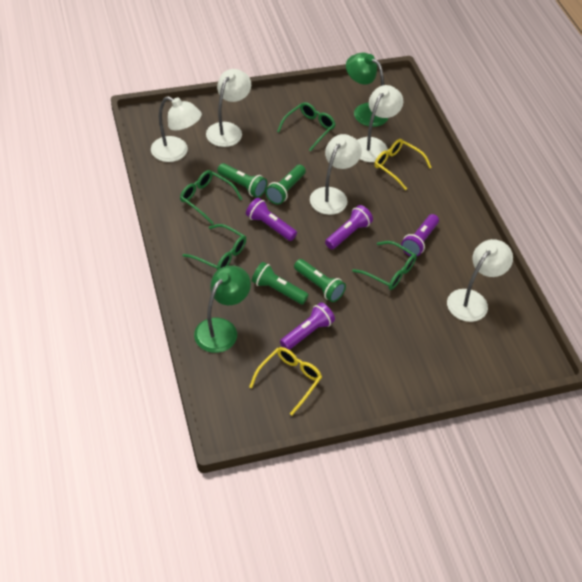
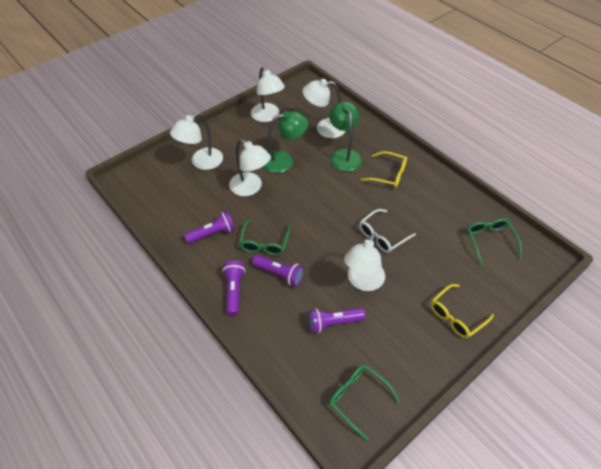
green flashlight: [217,163,267,198] [252,262,309,304] [265,165,306,205] [294,259,346,302] = 4 -> none = 0
green glasses: [180,170,242,225] [183,224,246,270] [277,102,336,151] [352,241,417,290] = 4 -> [239,220,290,256] [329,365,400,441] [467,218,522,265] = 3
white glasses: none = 0 -> [359,209,416,253] = 1

